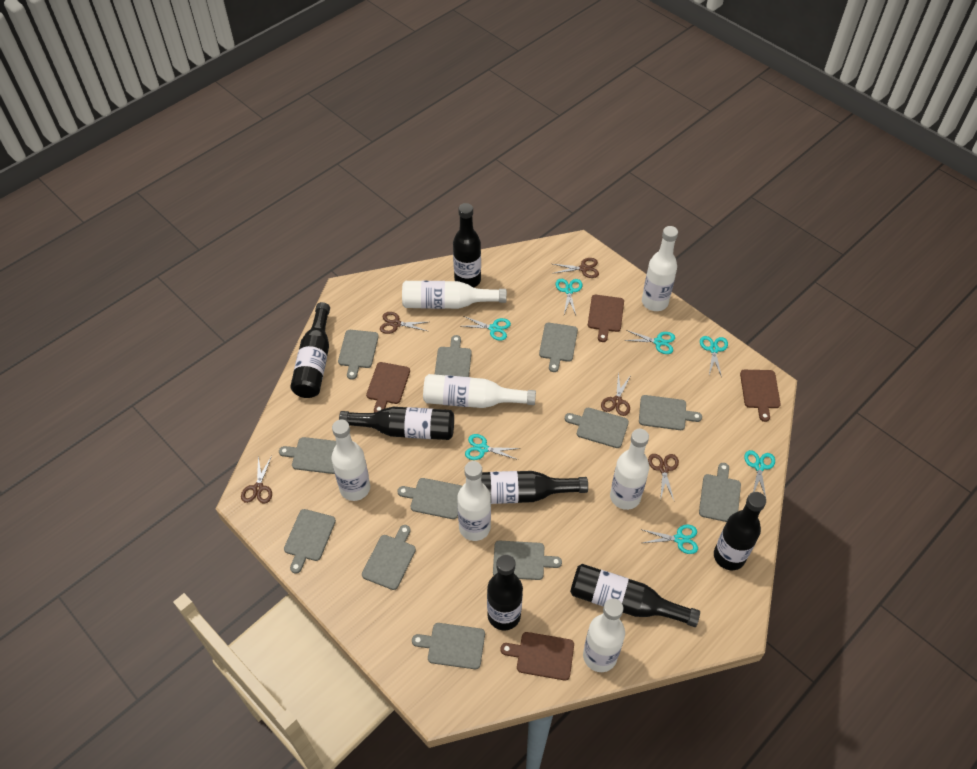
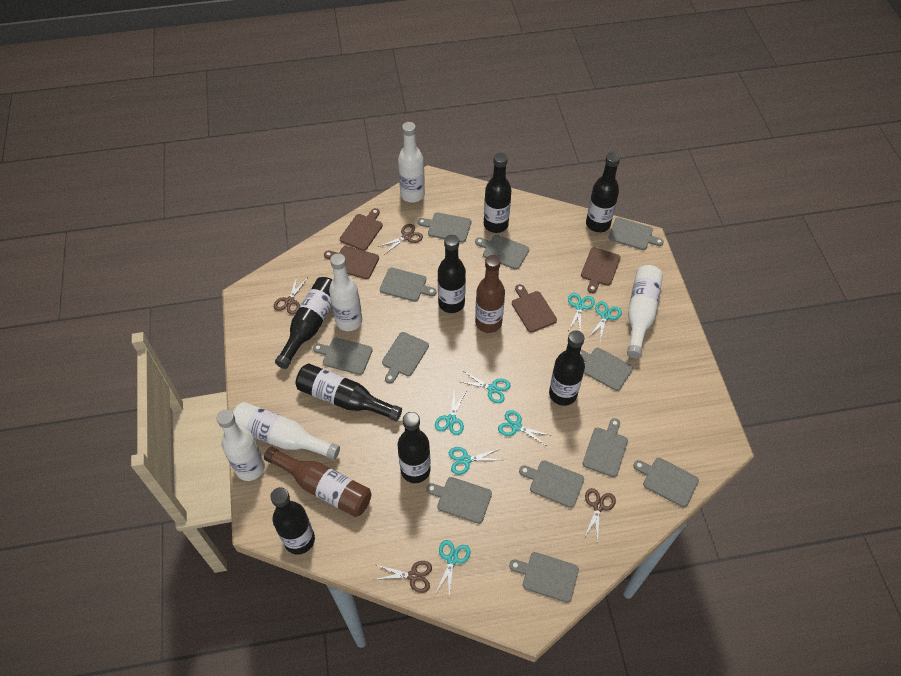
black bottle: [290,302,330,398] [339,407,454,440] [453,203,481,287] [481,471,588,504] [487,554,523,631] [570,564,700,627] [714,492,766,570] = 7 -> [270,487,315,555] [275,277,332,369] [296,363,402,421] [397,412,431,483] [438,235,466,313] [484,153,512,233] [549,330,585,406] [586,152,620,232] = 8
brown bottle: none = 0 -> [264,447,371,517] [475,255,505,333] = 2
brown scissors: [241,456,272,503] [380,312,427,334] [552,258,599,278] [601,372,631,416] [648,454,679,501] = 5 -> [274,276,307,315] [373,561,432,593] [378,224,423,254] [584,488,616,543] = 4
white bottle: [331,420,370,501] [402,281,507,309] [423,374,536,408] [457,461,491,541] [583,598,625,672] [610,429,649,510] [642,226,678,311] = 7 -> [216,409,265,481] [233,402,340,460] [329,253,362,331] [398,122,425,202] [627,265,663,359] = 5

